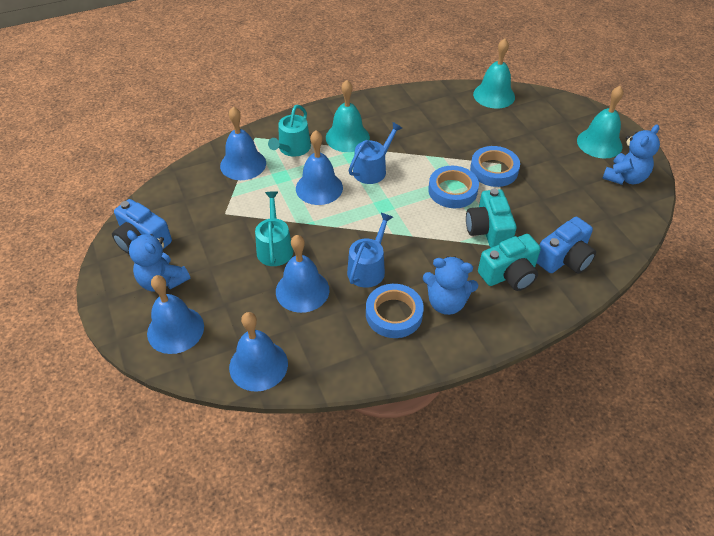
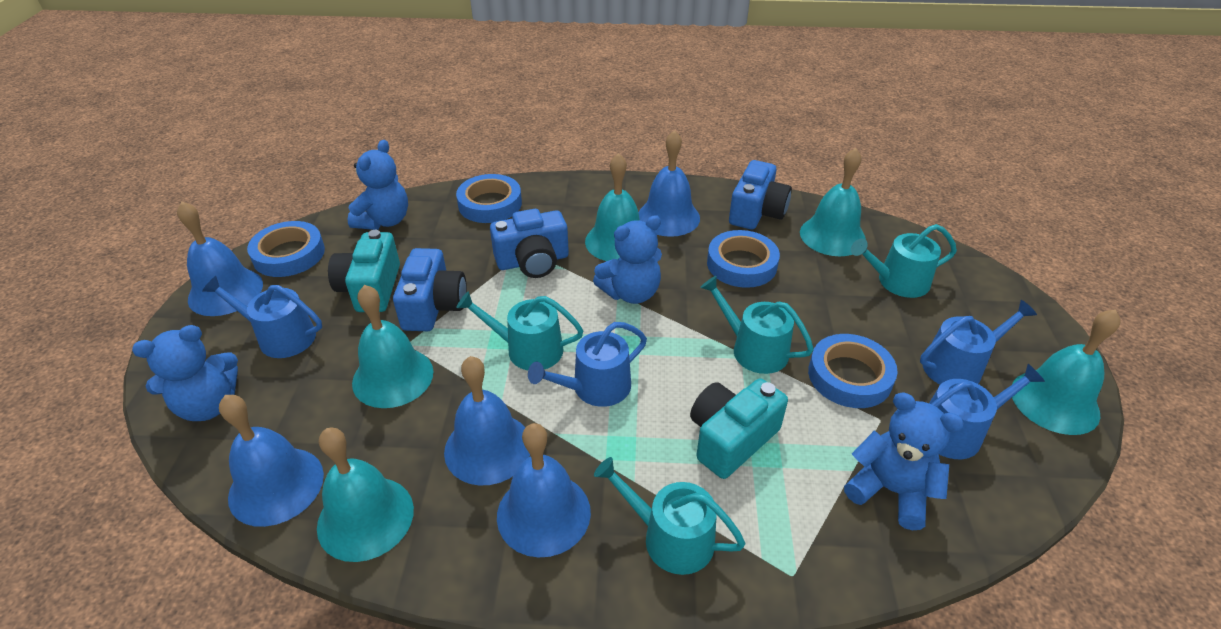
blue camera: [112,199,172,254] [537,217,596,273] = 2 -> [393,248,467,331] [490,209,569,278] [729,160,792,230] = 3
blue tape: [366,284,424,338] [428,166,479,208] [470,146,520,187] = 3 -> [247,221,325,277] [456,174,522,223] [707,230,780,288] [808,334,898,408] = 4
blue teddy bear: [127,230,190,292] [423,256,478,315] [602,124,660,185] = 3 -> [132,325,238,421] [347,140,408,230] [593,215,662,304] [844,393,964,530] = 4
blue watering can: [347,213,393,288] [349,122,402,184] = 2 -> [202,276,322,358] [528,322,647,407] [920,300,1037,385] [929,364,1045,459] = 4
turquoise bell: [326,80,370,152] [473,38,515,109] [577,86,624,159] = 3 -> [317,427,414,562] [352,285,433,408] [585,153,640,261] [800,148,866,256] [1012,309,1121,435] = 5
turquoise watering can: [255,191,293,266] [268,105,311,157] = 2 -> [456,291,584,370] [594,457,746,575] [700,276,814,374] [851,224,957,298] = 4

